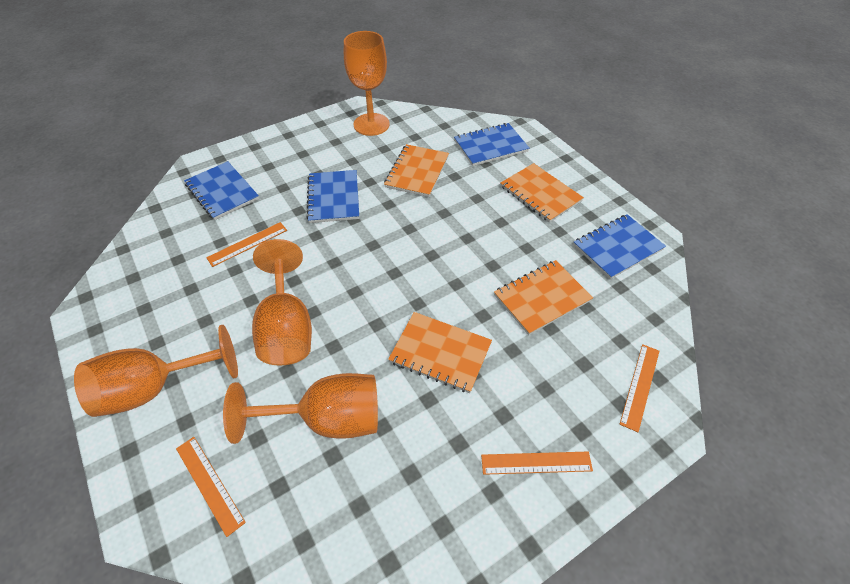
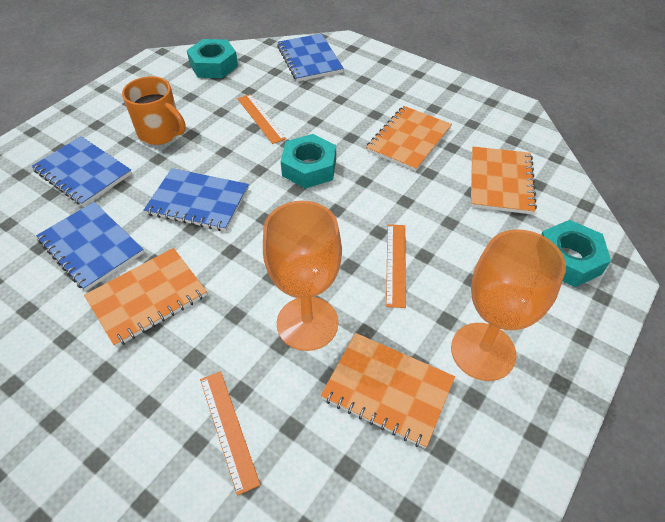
orange goblet: [74,325,238,417] [223,373,378,444] [252,239,312,366] [344,31,390,136] = 4 -> [263,201,342,351] [451,229,566,381] = 2
orange mug: none = 0 -> [122,76,186,145] = 1
orange ruler: [176,437,246,537] [206,222,287,267] [481,452,593,475] [620,344,659,432] = 4 -> [200,371,260,495] [237,94,286,144] [386,224,406,308] = 3
turquoise nut: none = 0 -> [187,39,238,78] [281,134,336,189] [541,220,611,287] = 3

